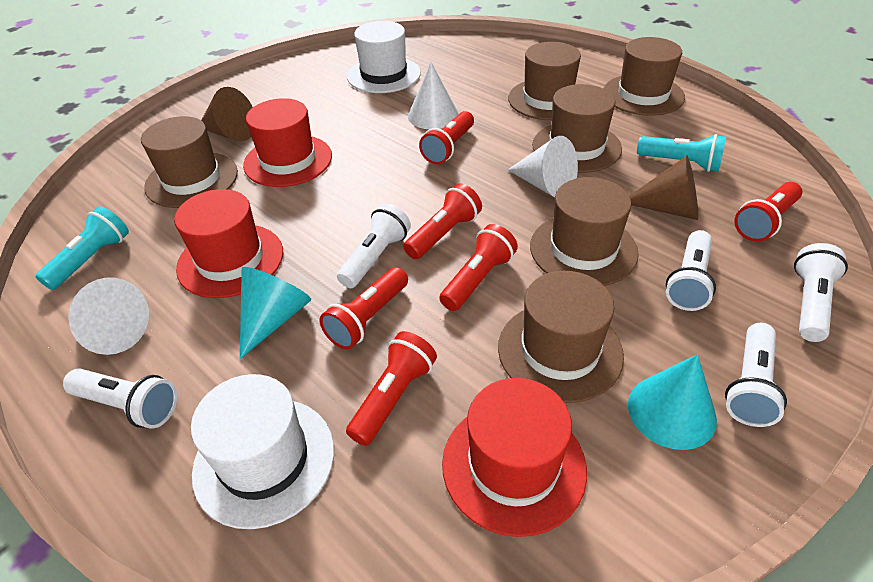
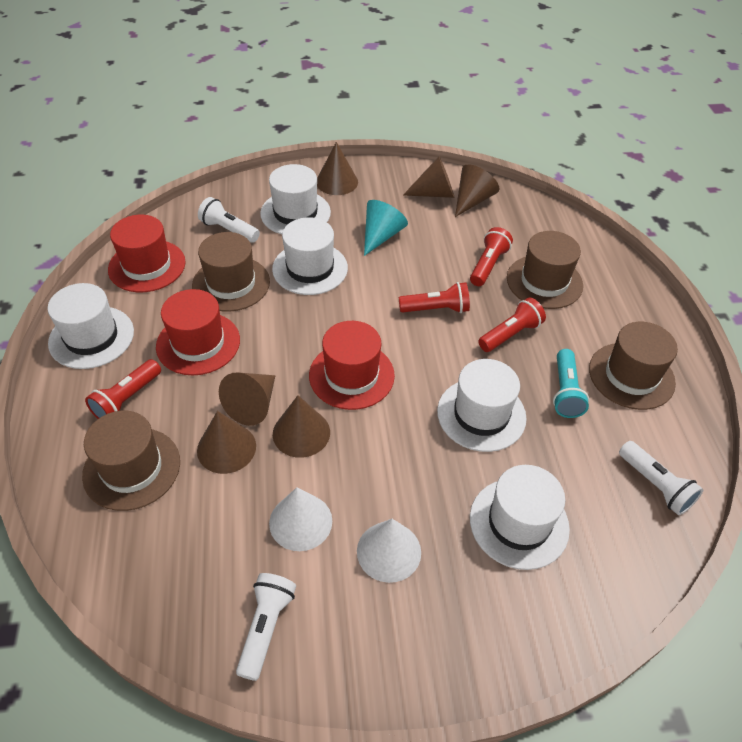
brown cone: [201,87,253,142] [629,155,698,220] = 2 -> [197,411,256,474] [219,372,275,426] [273,395,330,458] [317,142,358,195] [403,156,455,198] [455,164,499,217] = 6
brown hat: [141,116,238,208] [498,271,624,403] [508,42,581,120] [530,177,639,286] [532,84,622,173] [603,37,685,116] = 6 -> [82,411,180,511] [192,232,270,312] [507,231,583,309] [589,322,678,410] = 4
red flashlight: [320,267,408,349] [346,331,437,446] [403,183,482,259] [419,111,474,164] [439,224,518,311] [734,182,802,242] = 6 -> [85,359,161,419] [399,282,470,313] [470,227,513,286] [478,298,546,352] = 4
turquoise cone: [240,267,311,359] [628,354,717,450] = 2 -> [364,200,408,256] = 1
turquoise flashlight: [35,206,129,290] [637,134,726,172] = 2 -> [553,349,589,418] = 1
white cone: [68,278,149,355] [408,62,459,129] [508,136,578,198] = 3 -> [269,487,332,551] [357,519,421,583] = 2
white flashlight: [63,368,177,429] [337,204,411,288] [666,230,716,311] [725,323,787,427] [794,243,848,342] = 5 -> [198,197,260,243] [236,573,296,681] [619,441,703,515] = 3
white hat: [191,374,334,529] [347,21,421,93] = 2 -> [47,283,134,369] [260,164,331,234] [272,217,348,295] [437,359,527,452] [470,465,570,570] = 5

